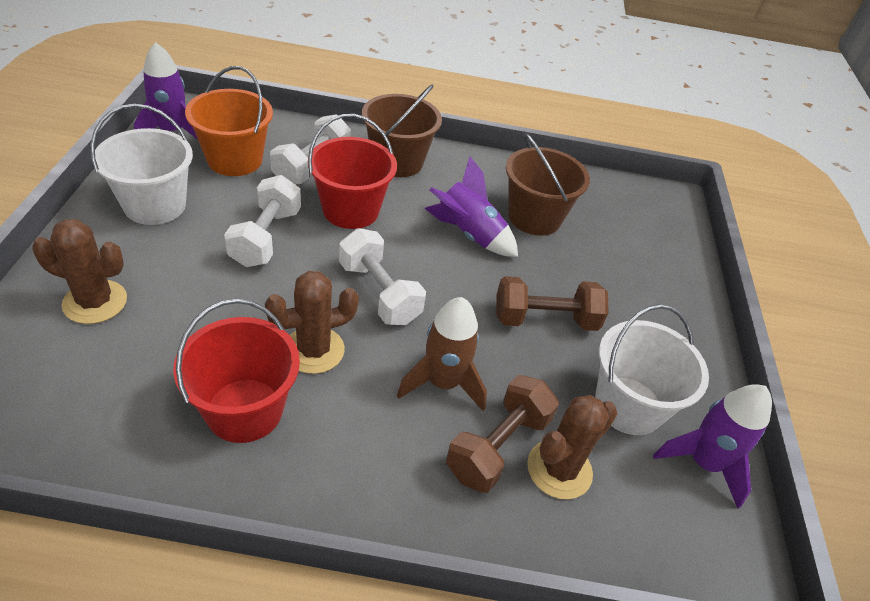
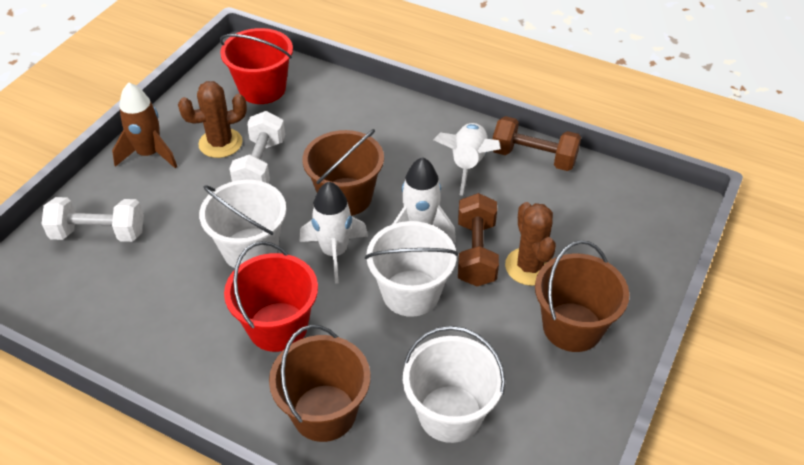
brown bucket: [362,85,442,177] [506,133,590,236] = 2 -> [269,325,370,442] [303,129,384,216] [535,240,629,352] = 3
brown cactus: [32,219,127,324] [265,271,359,374] [527,395,617,499] = 3 -> [178,81,247,158] [505,202,556,286] = 2
orange bucket: [185,66,273,176] = 1 -> none = 0
purple rocket: [134,42,198,140] [424,157,518,257] [653,384,772,509] = 3 -> none = 0
white bucket: [90,104,193,225] [595,304,709,435] = 2 -> [199,180,286,268] [365,221,458,317] [403,326,505,443] = 3
white dumbbell: [224,175,301,267] [270,114,351,184] [339,228,426,325] = 3 -> [42,197,144,242] [229,111,285,183] = 2
white rocket: none = 0 -> [299,182,368,284] [393,157,456,243] [434,123,501,196] = 3

